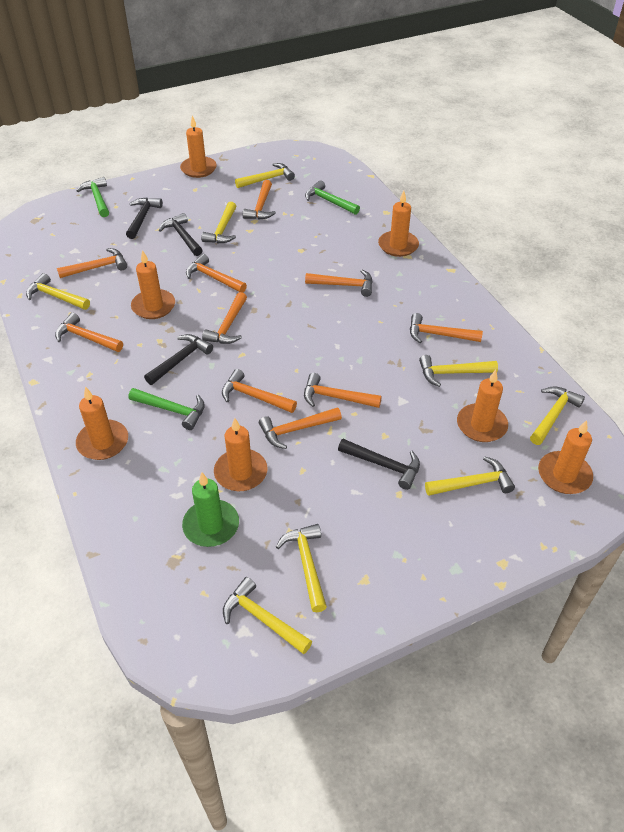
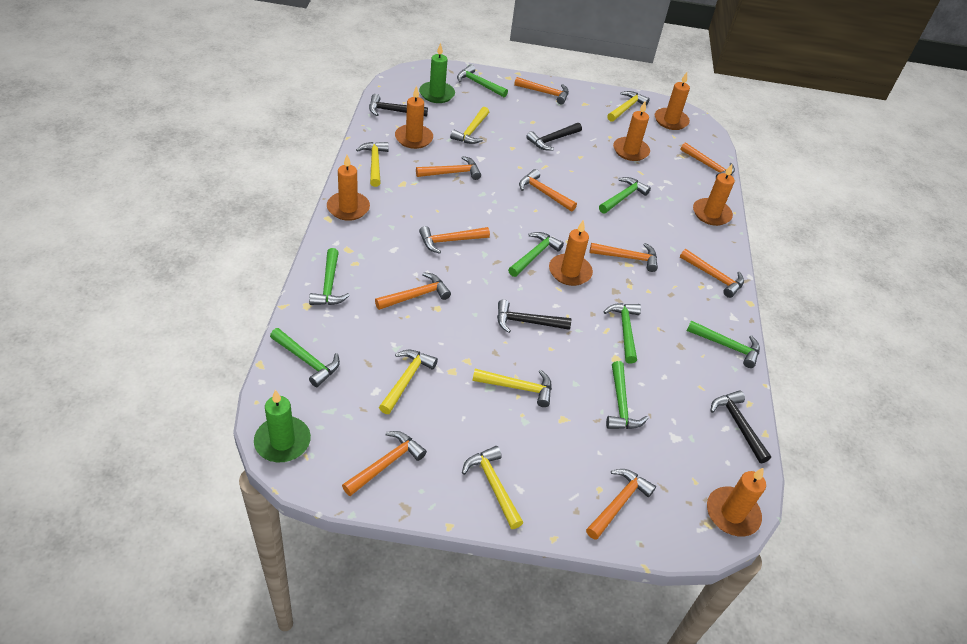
green candle: [182,473,239,547] = 1 -> [254,390,311,462] [419,43,455,103] = 2
green hammer: [77,177,109,217] [129,388,205,430] [305,180,360,215] = 3 -> [270,328,340,387] [309,248,350,305] [457,65,508,97] [508,232,564,277] [599,177,651,214] [604,303,641,364] [606,361,648,429] [687,320,760,368] = 8
yellow hammer: [26,273,90,310] [201,202,236,244] [223,577,312,654] [235,163,295,188] [276,524,327,612] [419,355,498,387] [425,456,515,496] [530,386,585,445] = 8 -> [356,142,389,187] [379,350,438,414] [450,107,489,144] [462,446,523,529] [472,369,552,407] [607,91,650,122] = 6

